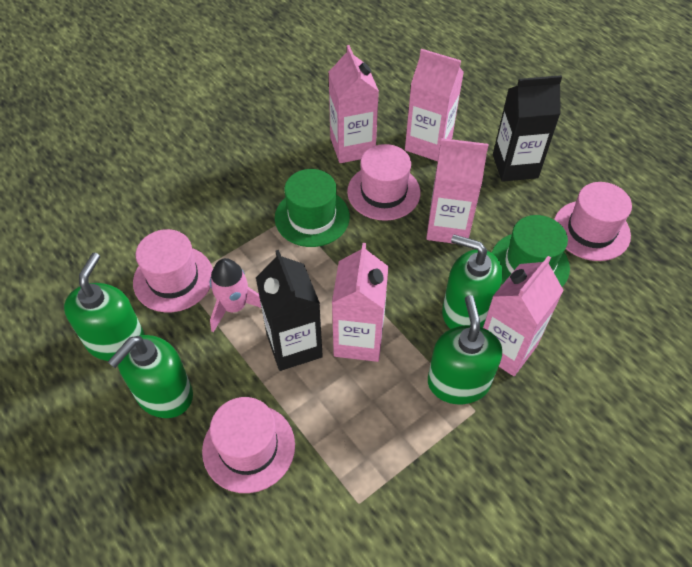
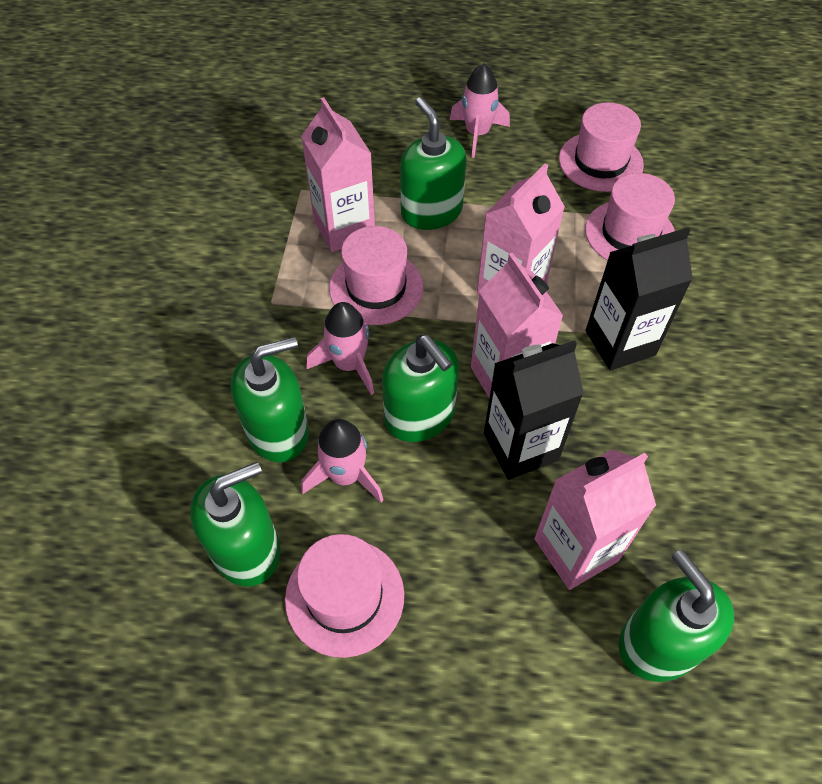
green hat: [275,169,350,247] [491,215,570,287] = 2 -> none = 0
green soap dispenser: [64,253,145,361] [108,335,193,418] [428,295,502,404] [442,235,503,329] = 4 -> [190,462,280,587] [231,337,309,462] [382,335,459,442] [400,97,466,230] [619,550,734,682] = 5
pink carton: [329,45,379,163] [332,243,389,362] [405,49,464,161] [426,138,488,244] [483,256,564,376] = 5 -> [301,97,375,252] [471,253,563,398] [477,164,565,295] [534,449,656,590] = 4
pink rocket: [210,258,261,332] = 1 -> [301,419,383,502] [307,302,374,395] [450,64,510,158] = 3

